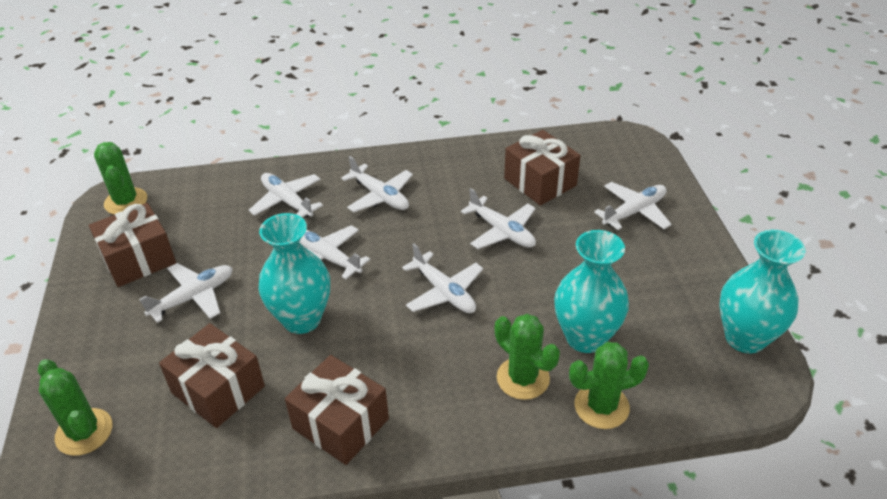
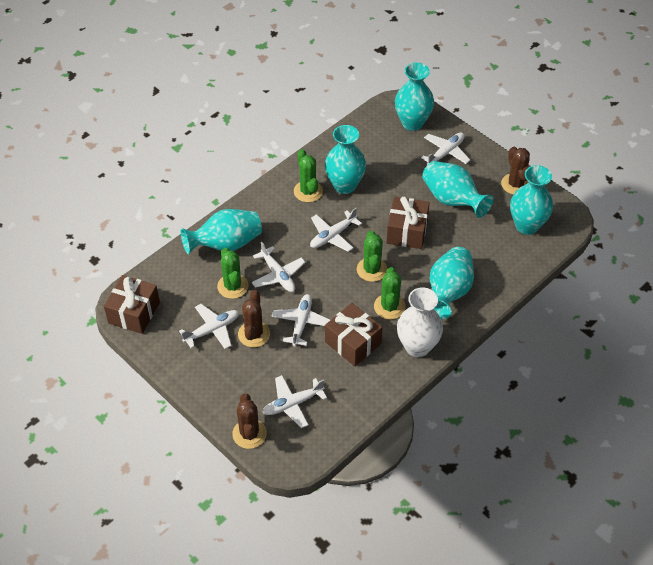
brown cactus: none = 0 -> [232,393,267,449] [238,290,270,347] [501,147,530,195] = 3
brown gift: [89,203,176,287] [159,323,265,428] [285,355,389,465] [504,130,581,206] = 4 -> [104,275,160,334] [325,303,382,366] [386,196,430,249] = 3
turquoise vase: [258,213,330,334] [554,230,629,353] [719,230,805,353] = 3 -> [181,209,262,254] [325,125,366,194] [395,62,434,131] [422,161,494,218] [430,247,474,319] [510,165,553,235] = 6
white plane: [139,263,232,323] [249,173,323,218] [299,225,370,279] [341,156,413,212] [402,244,483,313] [461,188,536,249] [594,182,672,230] = 7 -> [179,304,239,349] [251,242,305,292] [262,375,327,428] [272,294,330,347] [310,208,362,252] [421,133,470,165] = 6
white vase: none = 0 -> [397,287,443,357] = 1

